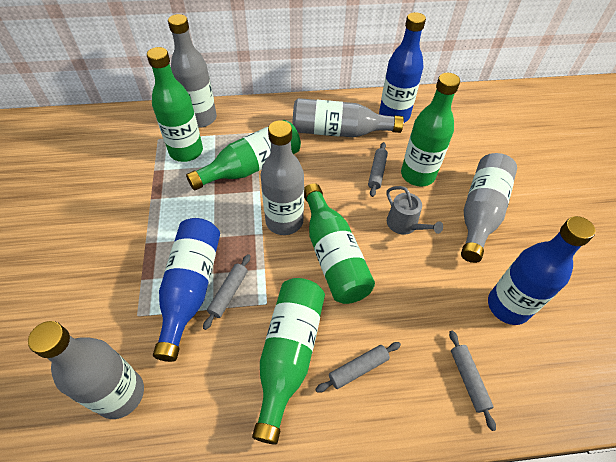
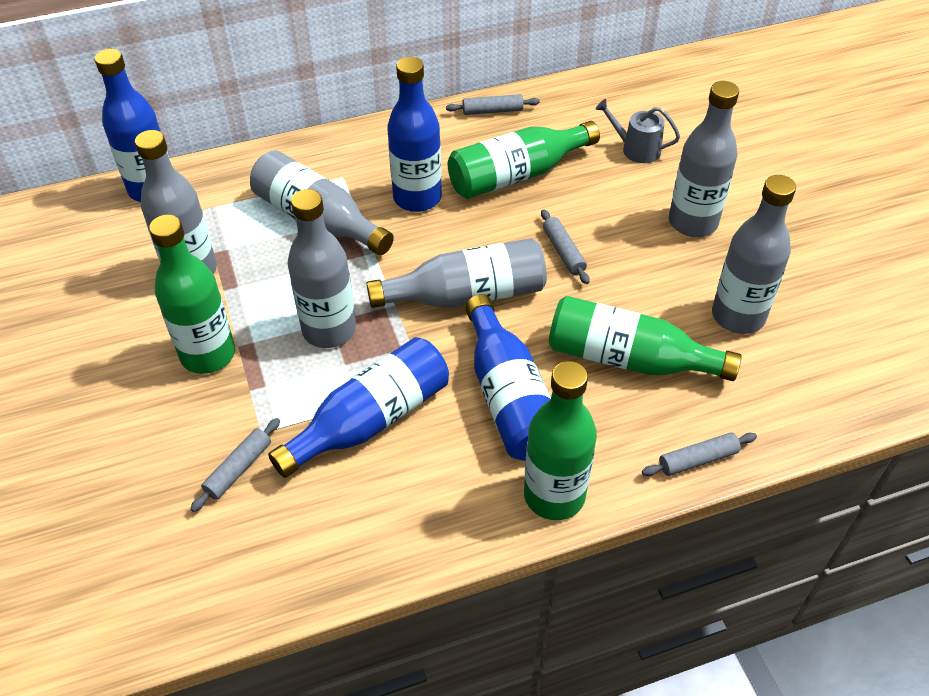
blue bottle: [153,218,220,362] [379,12,426,123] [488,216,596,325] = 3 -> [95,49,170,202] [268,337,449,478] [387,57,442,212] [465,294,551,461] = 4
green bottle: [147,47,203,162] [186,120,301,191] [252,278,325,445] [304,183,375,304] [401,73,460,187] = 5 -> [149,215,235,374] [448,121,600,199] [524,361,597,520] [549,296,742,381] = 4
grey bottle: [28,321,144,419] [168,14,217,128] [261,120,304,235] [292,98,404,137] [461,153,517,263] = 5 -> [135,130,217,275] [250,150,394,255] [288,189,356,348] [366,238,547,308] [669,81,739,237] [712,175,796,334] = 6

